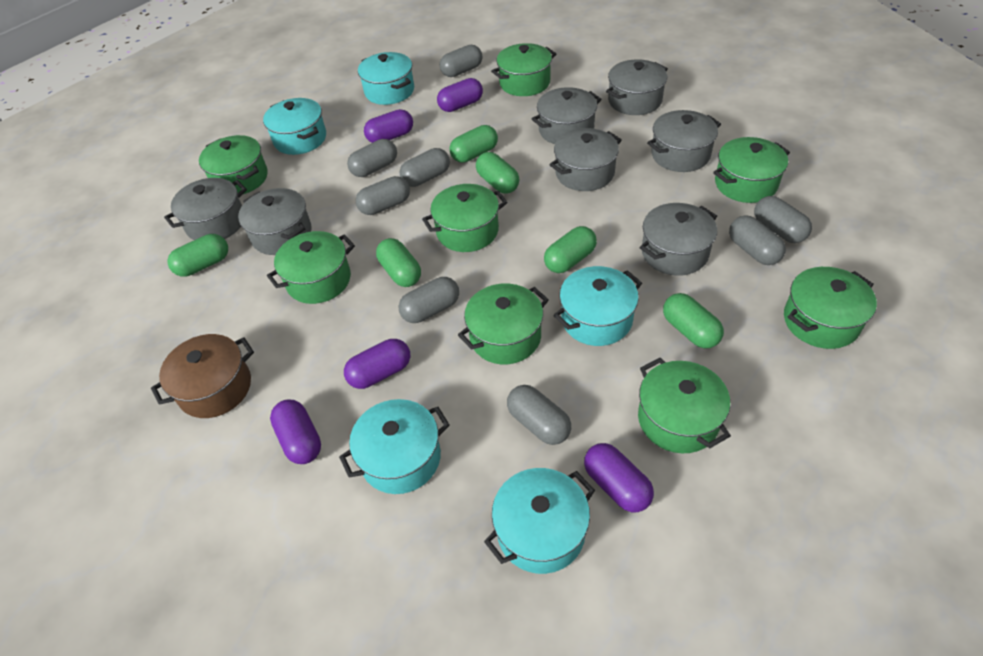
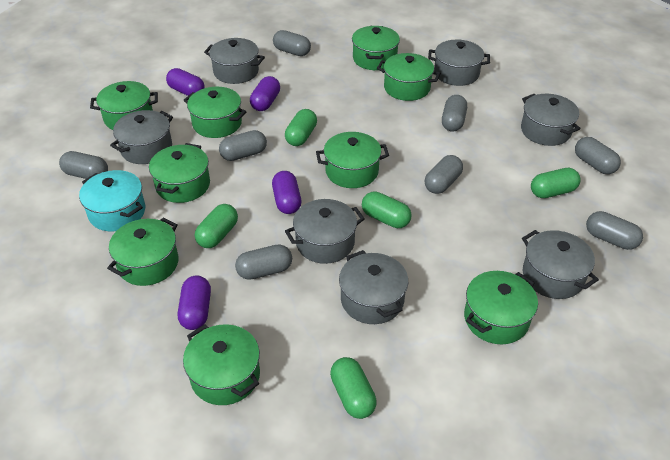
brown pot: [151,334,254,418] = 1 -> none = 0
green capsule: [168,234,228,277] [376,238,421,287] [449,125,498,163] [476,152,520,194] [544,226,597,273] [663,293,724,349] = 6 -> [195,204,238,248] [285,109,317,146] [330,357,377,419] [362,191,412,228] [531,168,581,198] = 5
green pot: [199,135,268,194] [267,231,355,304] [422,184,507,252] [458,284,549,364] [491,43,556,96] [638,358,731,453] [713,137,790,203] [784,267,877,349] = 8 -> [90,81,158,130] [107,217,179,286] [149,143,210,203] [183,87,247,138] [183,324,260,405] [316,132,389,188] [352,26,400,70] [377,53,441,101] [464,271,538,344] = 9
purple capsule: [270,400,321,464] [344,339,410,389] [364,109,413,143] [437,78,483,112] [584,443,654,512] = 5 -> [166,68,205,96] [178,275,211,330] [250,76,280,111] [272,171,301,214] = 4
turquoise pot: [263,98,326,155] [339,399,450,494] [358,52,414,105] [484,468,595,574] [553,266,642,346] = 5 -> [79,170,145,231] = 1

